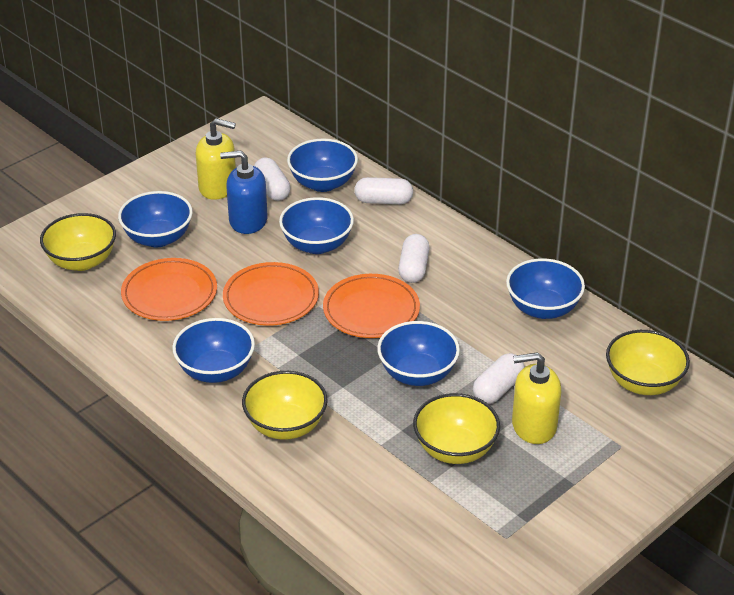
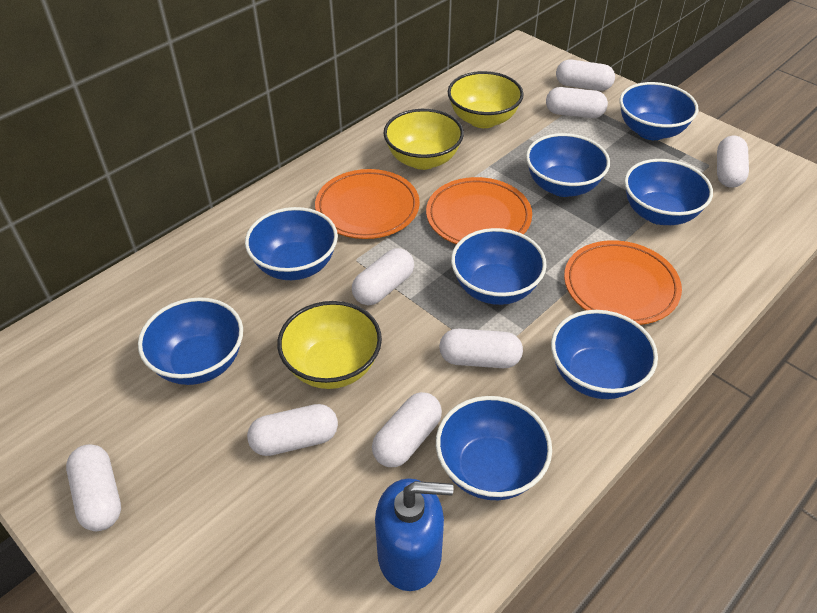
blue bowl: [118,191,193,247] [172,318,255,383] [279,197,354,254] [287,139,358,192] [377,321,460,386] [506,258,585,319] = 6 -> [138,297,243,385] [245,207,338,280] [436,396,552,500] [451,228,547,305] [526,133,610,197] [551,310,658,399] [620,82,699,140] [624,159,713,225] = 8
white capsule: [254,157,290,201] [354,177,413,204] [398,234,429,283] [473,353,524,404] = 4 -> [66,444,121,531] [247,404,338,456] [352,248,414,305] [372,392,442,467] [439,329,523,368] [546,87,608,118] [556,60,615,91] [717,136,749,188] = 8
yellow bowl: [40,213,116,271] [242,371,328,440] [413,393,500,464] [606,330,690,395] = 4 -> [277,301,382,389] [383,109,464,170] [448,71,524,128] = 3
yellow soap dispenser: [196,118,236,200] [512,352,561,444] = 2 -> none = 0

